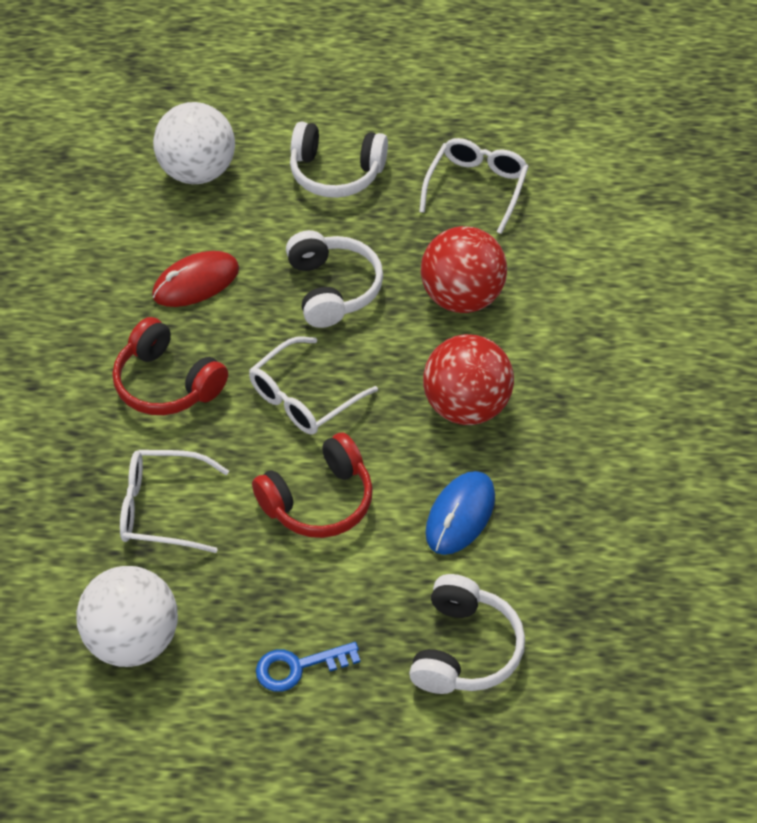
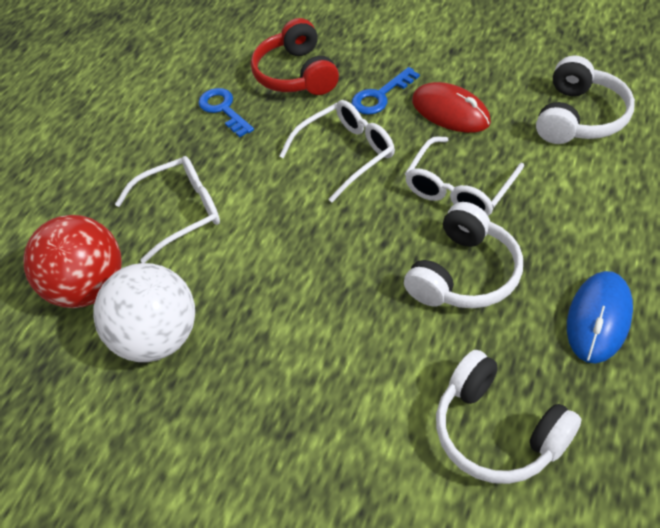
blue key: [256,642,360,692] = 1 -> [198,88,254,138] [352,67,420,115] = 2
red ball: [421,226,507,313] [423,334,514,425] = 2 -> [23,215,122,308] = 1
red headphones: [113,317,228,415] [252,432,373,538] = 2 -> [251,18,339,95] = 1
white ball: [76,566,178,667] [153,102,235,184] = 2 -> [93,263,195,362] = 1

